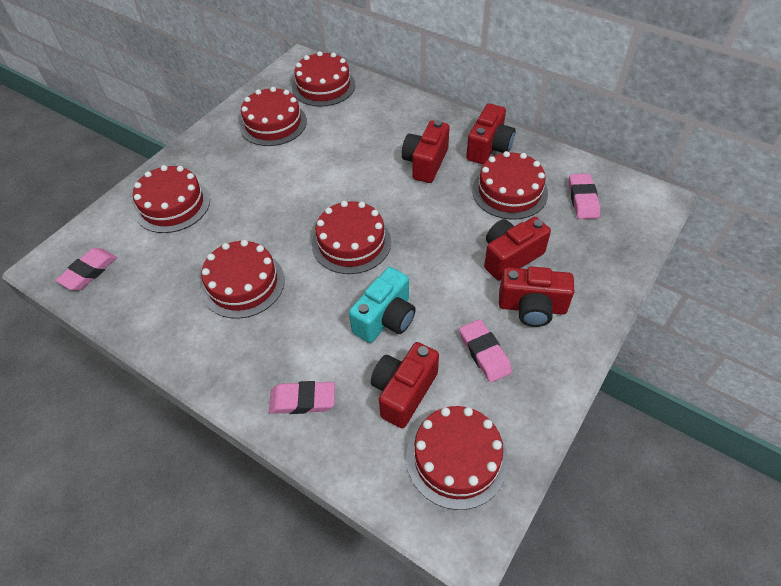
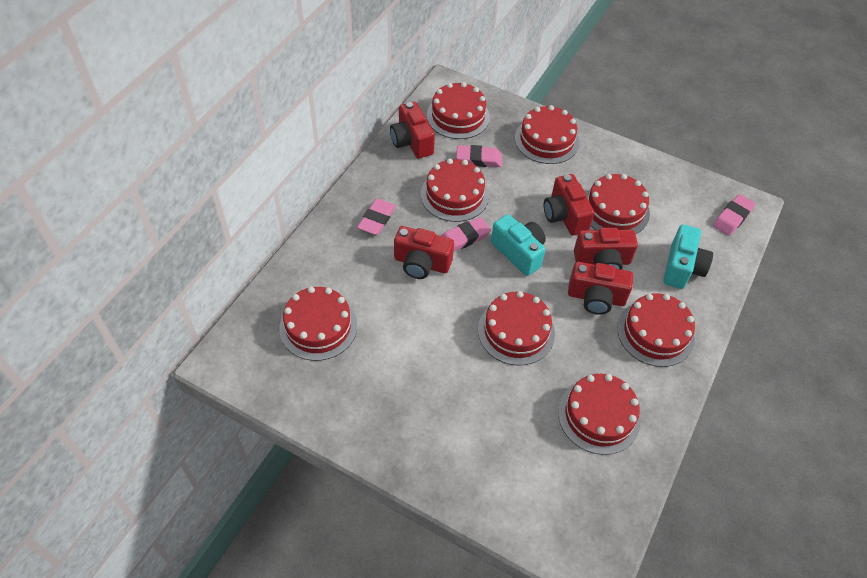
red cake: [133,165,210,233] [201,240,285,319] [240,87,307,146] [292,51,355,107] [312,201,391,274] [406,406,508,510] [472,151,548,219] = 7 -> [279,287,357,361] [421,159,489,222] [427,82,490,139] [478,291,555,366] [515,105,579,164] [558,374,641,455] [586,174,650,234] [617,293,695,367] = 8
turquoise camera: [349,267,416,343] = 1 -> [491,214,546,276] [663,224,713,289] = 2

